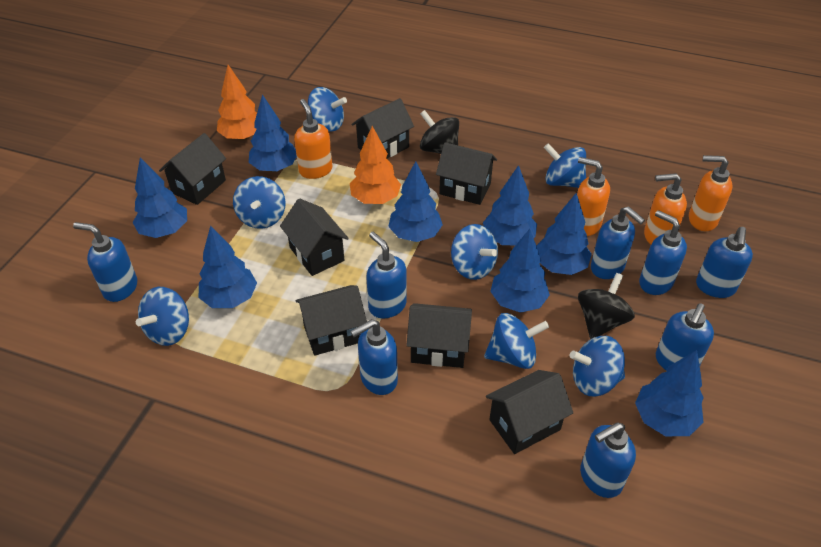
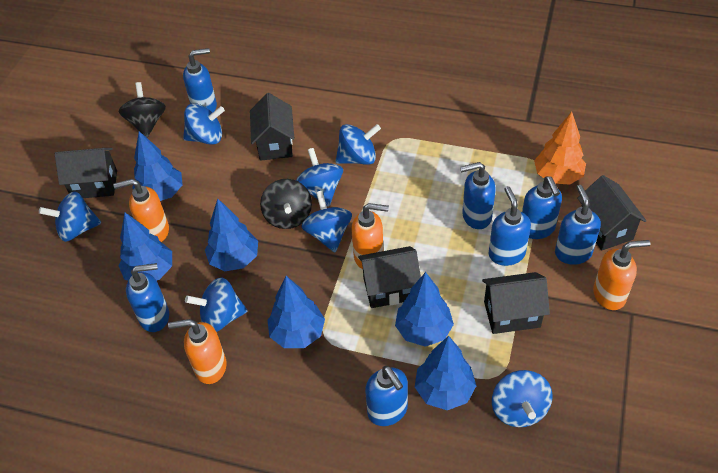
black house: [159,133,226,205] [280,198,349,276] [296,285,367,356] [351,98,414,158] [406,303,472,368] [436,142,497,205] [486,370,573,454] = 7 -> [55,148,117,198] [250,93,294,161] [358,246,421,308] [482,272,550,334] [577,175,646,250] = 5
blue soap dispenser: [73,222,137,302] [350,319,398,395] [366,232,407,319] [580,422,636,498] [591,206,645,279] [639,210,687,295] [656,303,714,371] [696,227,753,298] = 8 -> [126,263,169,332] [183,48,217,113] [365,366,408,426] [460,162,496,229] [488,186,531,266] [522,176,562,239] [555,185,601,265] = 7
blue tree: [133,157,187,238] [199,225,257,308] [249,94,297,172] [388,161,443,242] [483,165,537,246] [490,229,550,313] [537,193,592,275] [635,350,704,436] = 8 -> [119,212,172,281] [132,131,183,201] [205,199,258,271] [268,276,325,348] [395,272,454,347] [415,336,476,410] = 6
orange tree: [217,65,257,141] [350,126,401,204] = 2 -> [534,112,586,185] = 1

